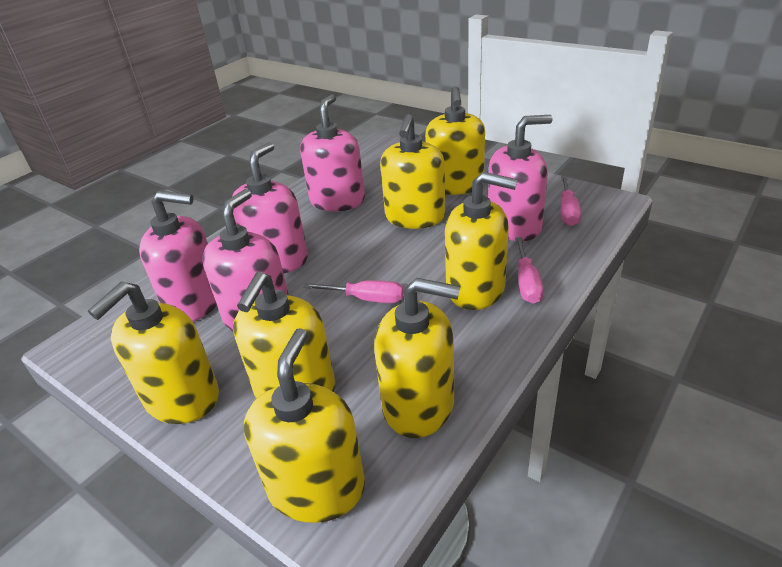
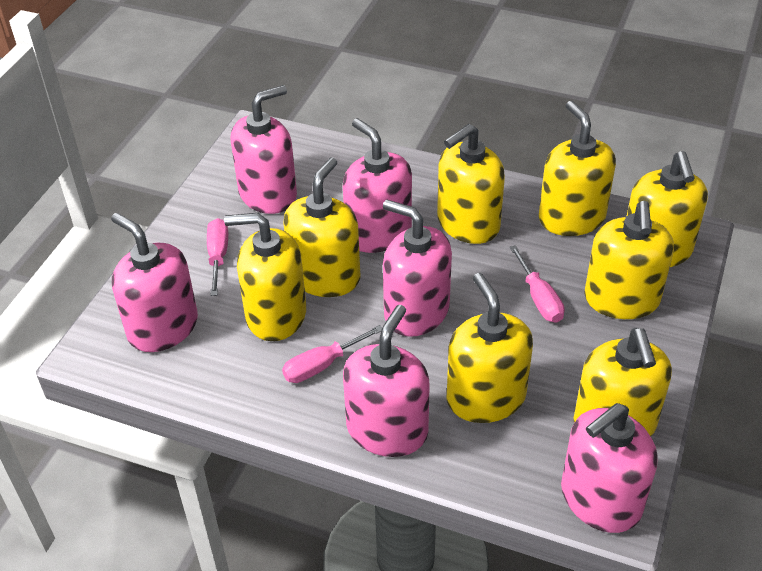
pink soap dispenser: [139,191,217,321] [202,189,289,332] [232,142,308,273] [300,94,365,211] [488,115,553,241] = 5 -> [111,213,198,352] [230,85,297,214] [343,118,412,253] [343,305,430,457] [383,200,452,337] [561,403,657,533] = 6
yellow soap dispenser: [88,282,219,424] [233,272,335,399] [244,328,365,523] [374,278,460,438] [380,114,445,229] [425,86,485,195] [445,172,518,310] = 7 -> [224,213,306,341] [283,157,360,297] [437,124,505,244] [446,273,533,423] [539,101,616,236] [573,328,672,436] [584,201,674,319] [626,151,708,267] = 8

